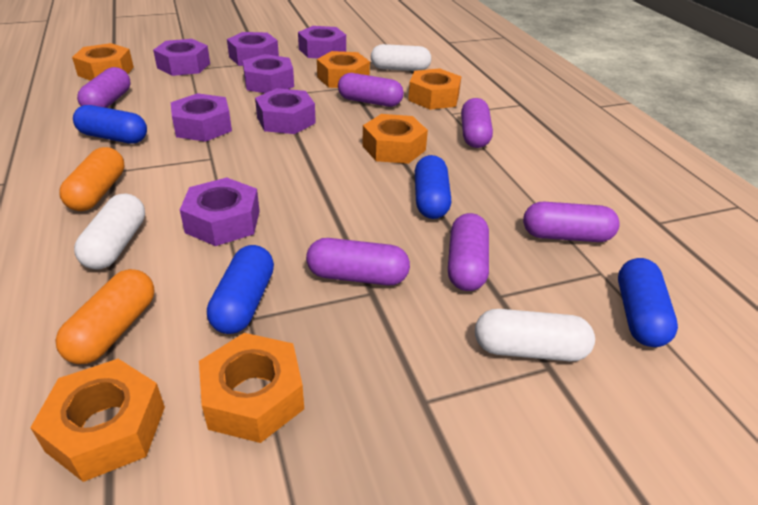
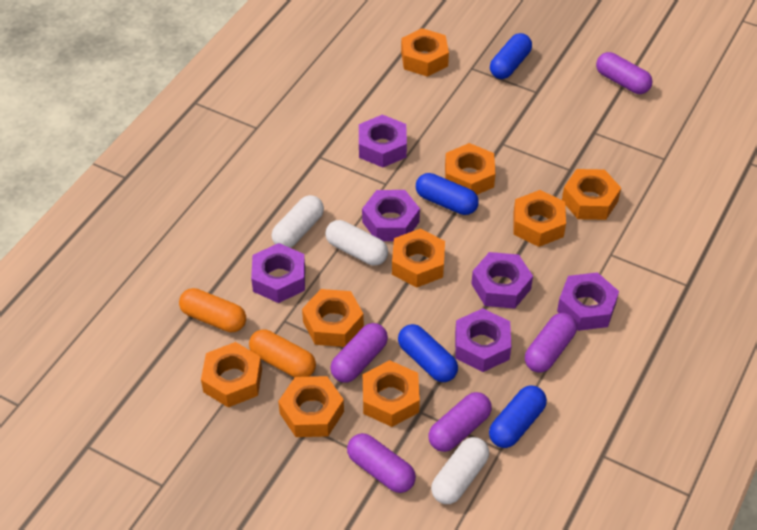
orange nut: [30,359,165,482] [72,43,134,81] [199,333,304,443] [317,51,370,88] [362,114,428,164] [408,68,462,110] = 6 -> [201,342,262,407] [278,376,344,437] [302,289,364,347] [363,360,420,427] [392,229,445,288] [401,28,449,77] [445,143,496,195] [513,190,566,247] [562,169,621,220] = 9
purple capsule: [77,67,130,108] [306,238,410,285] [338,73,404,107] [448,213,489,291] [461,98,493,148] [523,202,620,242] = 6 -> [330,323,388,383] [347,433,416,493] [428,392,492,452] [525,313,577,373] [596,52,653,94] = 5
purple nut: [153,39,210,76] [171,93,232,142] [180,178,260,246] [227,32,279,66] [243,54,294,93] [255,88,316,134] [298,26,346,58] = 7 -> [251,243,305,303] [359,114,407,168] [362,190,420,241] [455,308,511,372] [471,252,533,309] [557,272,619,331] = 6

